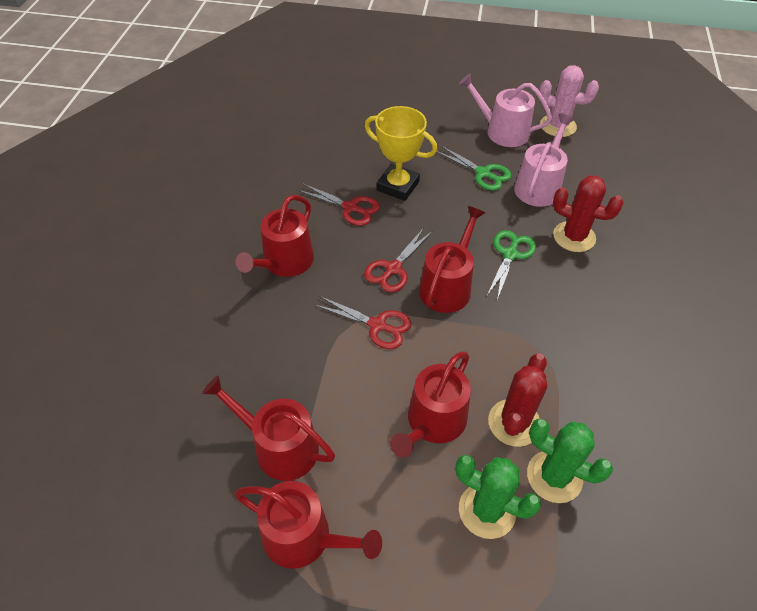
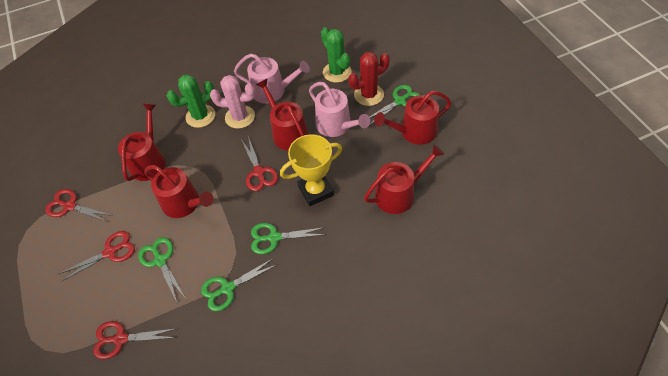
green scissors: [436,146,512,191] [487,230,536,300] = 2 -> [138,237,185,302] [201,258,278,311] [251,223,326,254] [369,85,420,125] = 4
red cactus: [488,353,547,447] [553,175,623,252] = 2 -> [348,52,390,106] = 1
red scissors: [297,183,380,226] [314,296,411,349] [364,228,432,292] = 3 -> [45,189,113,222] [59,231,135,282] [93,321,176,359] [241,136,278,191] = 4

